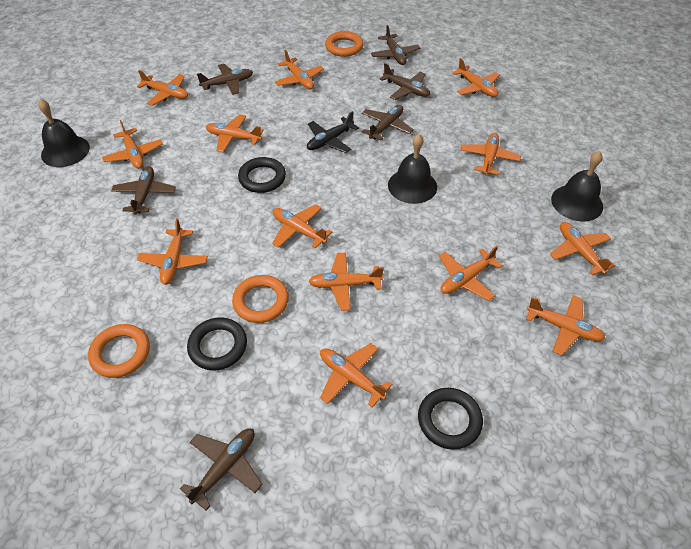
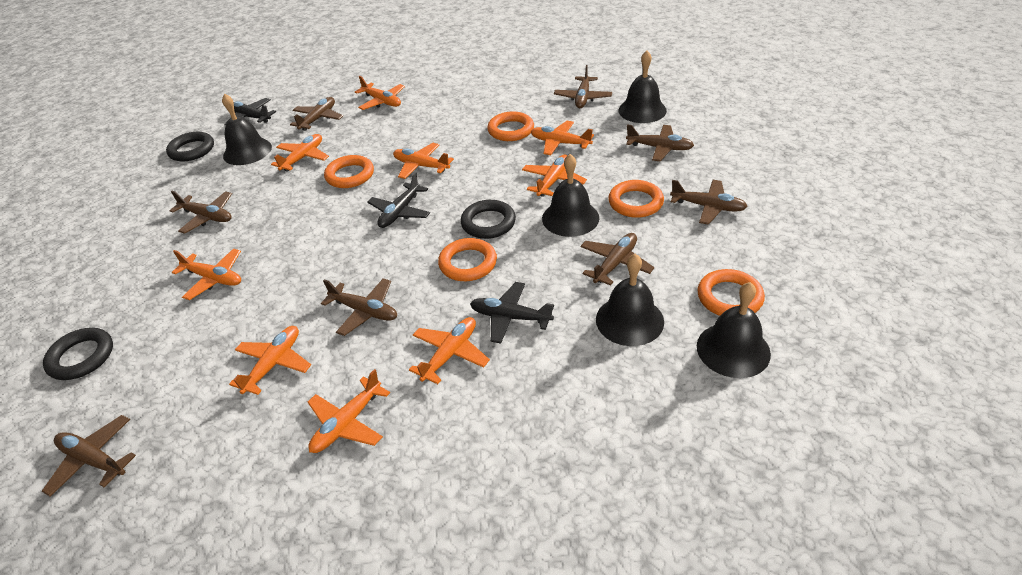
black bell: [38,99,90,167] [388,134,437,204] [551,151,603,222] = 3 -> [222,94,272,165] [542,154,599,237] [596,254,664,346] [618,51,667,123] [697,282,771,378] = 5
black plane: [307,111,359,153] = 1 -> [224,98,276,126] [367,172,430,228] [470,282,554,344] = 3
brown plane: [111,166,176,215] [180,428,262,511] [197,64,253,95] [362,105,414,141] [371,25,420,65] [379,63,430,100] = 6 -> [42,415,136,497] [169,191,232,234] [290,97,343,131] [321,278,397,336] [554,65,612,108] [580,233,654,286] [626,124,694,161] [670,180,748,225] = 8
orange plane: [102,120,163,169] [137,70,188,106] [137,218,208,285] [206,114,264,152] [272,204,332,249] [275,50,324,89] [308,253,384,311] [320,343,392,408] [439,246,503,301] [452,58,500,97] [460,133,521,175] [526,295,605,356] [550,222,615,275] = 13 -> [172,248,241,300] [229,326,311,395] [271,134,329,172] [308,369,390,453] [355,76,405,110] [393,143,454,179] [409,317,490,384] [522,155,587,197] [531,121,594,155] = 9
orange ring: [88,324,150,378] [232,275,289,323] [325,31,364,57] = 3 -> [324,155,374,188] [438,238,497,281] [487,111,534,141] [608,180,664,218] [698,269,765,316] = 5

